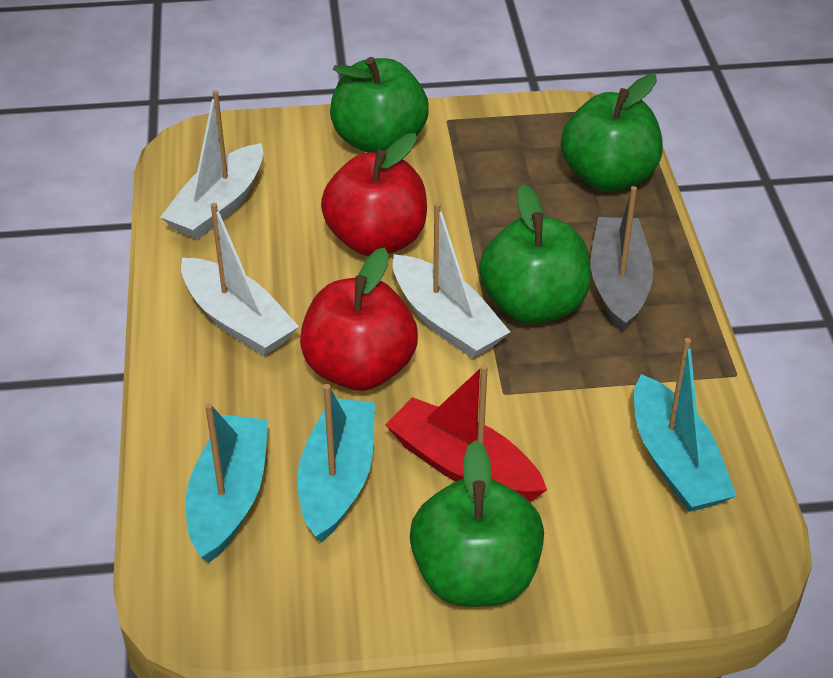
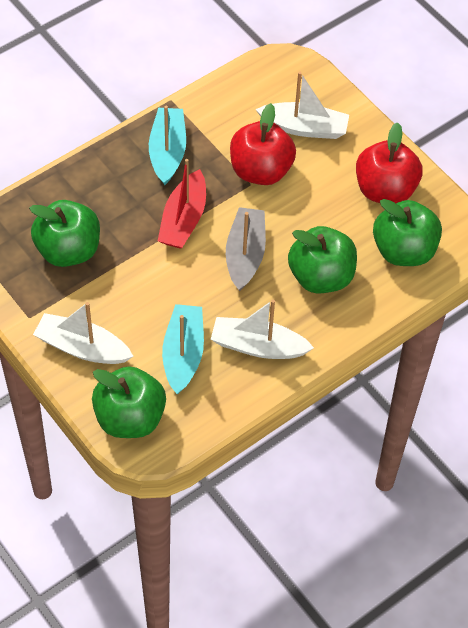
turquoise boat: [186,403,268,563] [298,384,375,542] [634,338,736,512] = 3 -> [149,106,186,185] [162,304,204,394] = 2

